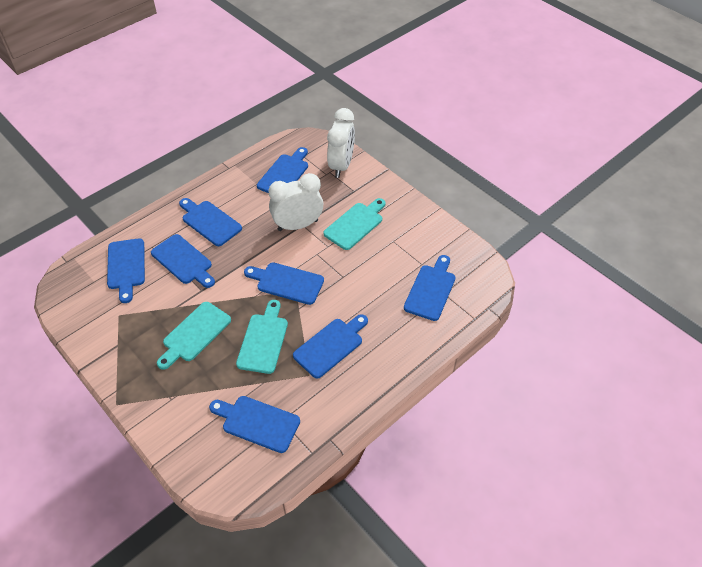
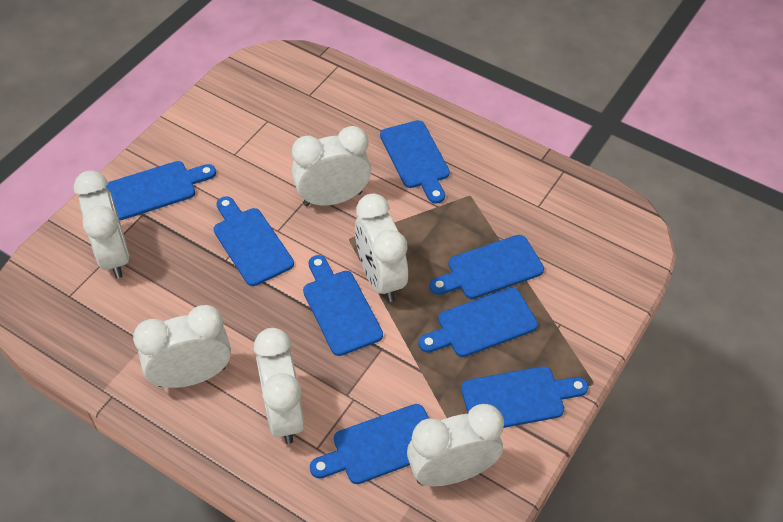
turquoise cutting board: [157,302,231,370] [236,300,288,374] [323,198,386,250] = 3 -> none = 0
white clock: [268,173,323,231] [327,108,355,178] = 2 -> [74,170,129,278] [133,305,231,388] [254,328,304,444] [292,126,371,206] [355,194,408,302] [407,404,504,486] = 6

